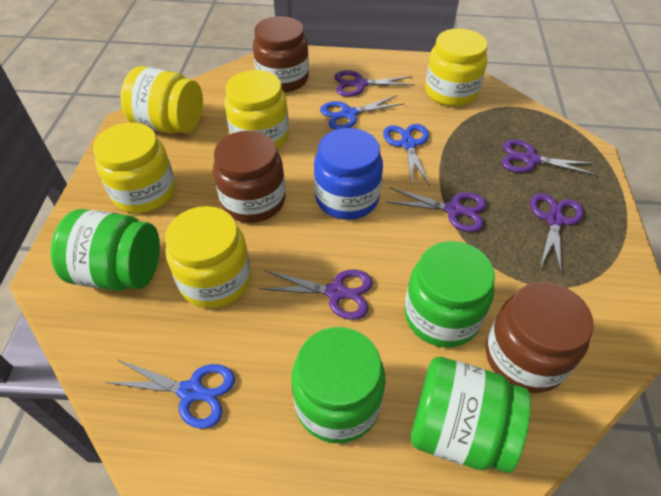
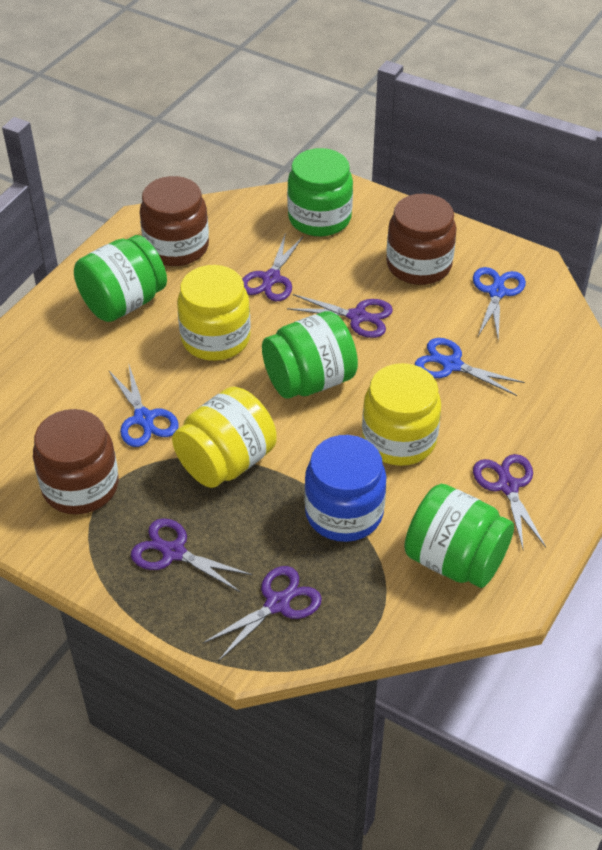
yellow jar: [93,122,176,213] [121,66,203,133] [165,206,251,308] [224,70,289,149] [425,28,488,107] = 5 -> [172,387,277,488] [177,265,251,361] [362,363,441,466] = 3

